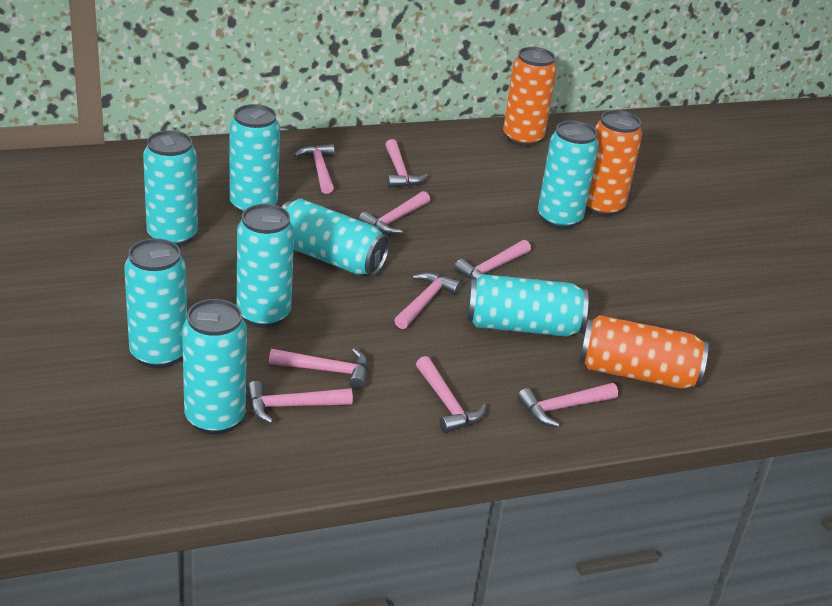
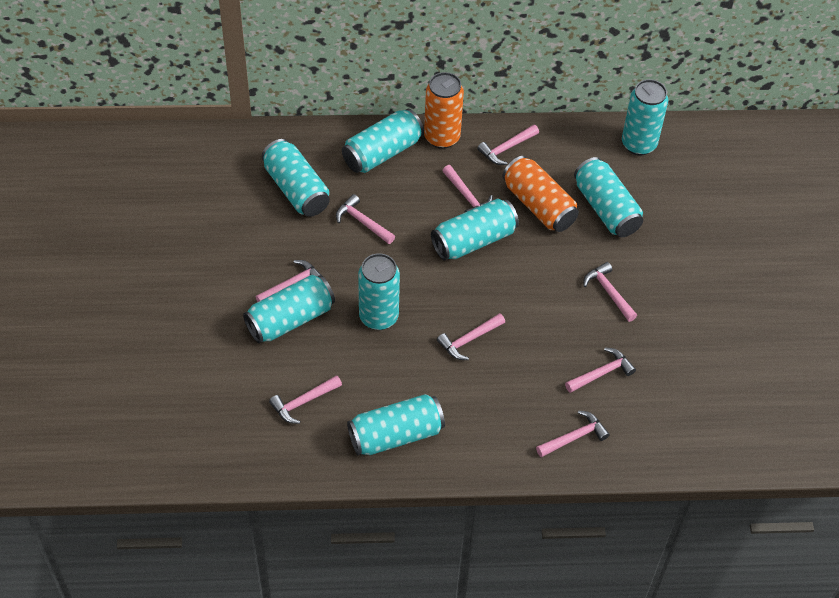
orange can: [503,47,557,147] [579,315,709,389] [586,110,642,217] = 3 -> [424,72,464,149] [502,156,579,232] = 2

